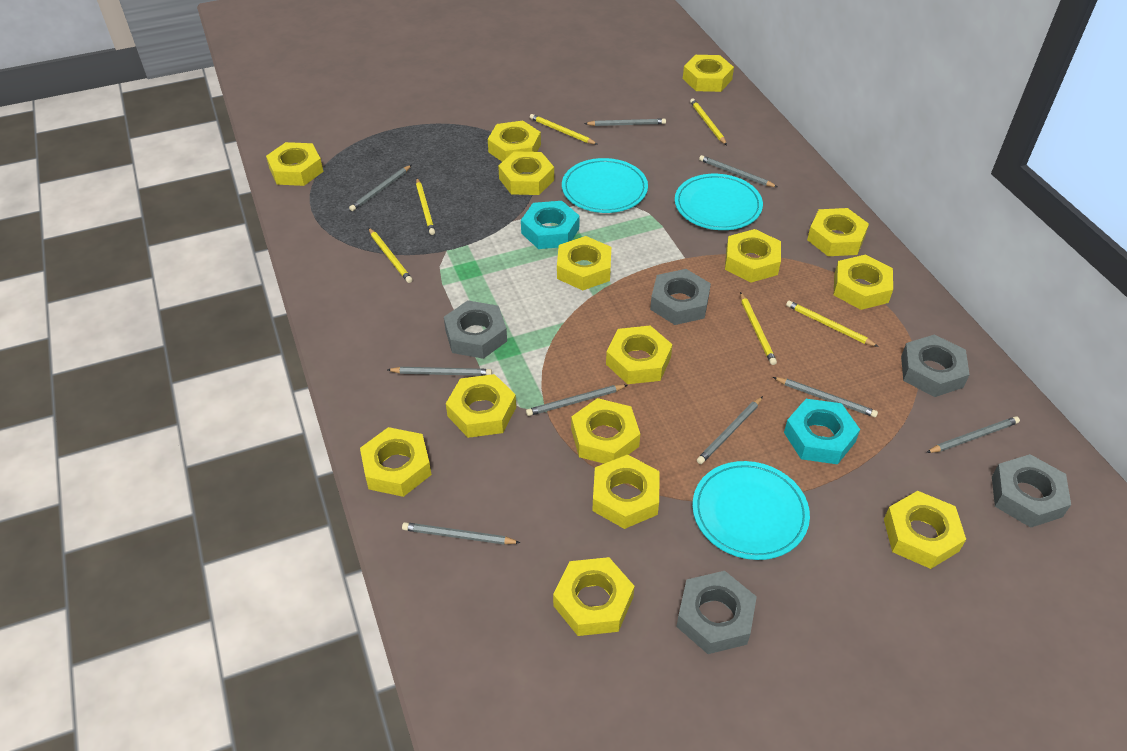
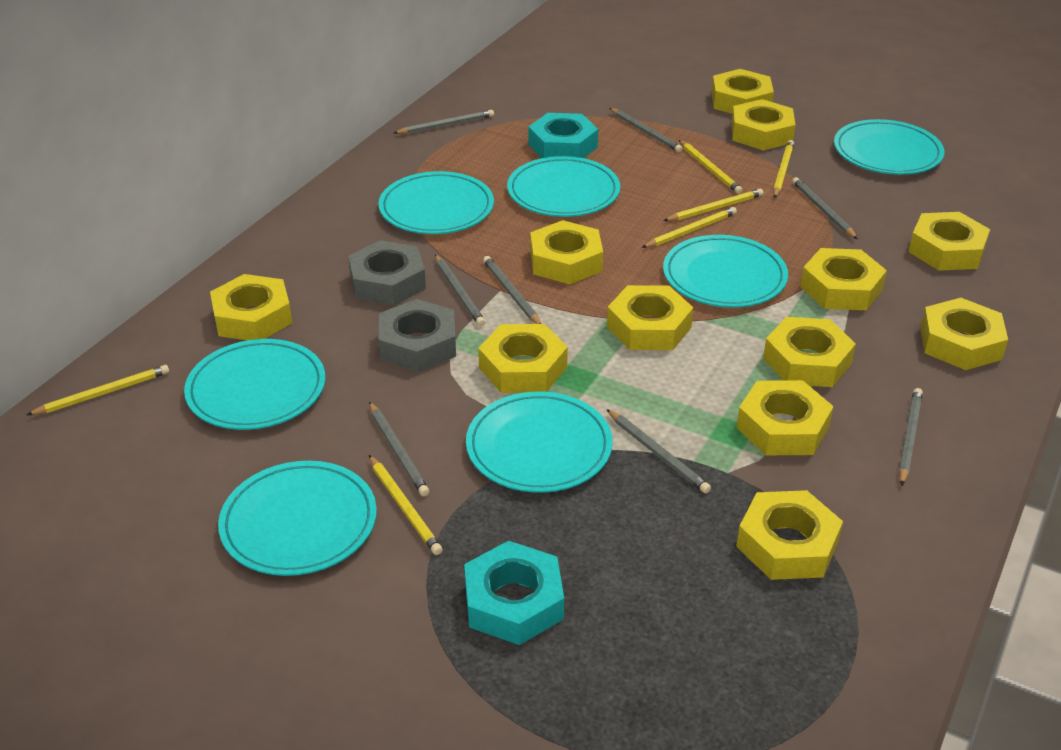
grey nut: [444,300,507,359] [650,269,711,325] [676,571,757,654] [901,334,970,397] [992,454,1071,528] = 5 -> [348,240,426,305] [378,299,456,372] = 2
grey pencil: [349,165,412,211] [387,367,492,376] [402,522,521,545] [526,385,628,416] [584,119,666,126] [697,396,763,464] [699,155,777,187] [773,377,878,417] [926,416,1020,453] = 9 -> [369,402,429,496] [394,110,494,134] [435,254,485,326] [483,256,541,324] [606,409,711,493] [609,108,683,152] [792,177,858,239] [899,388,923,486] = 8
turquoise plate: [562,158,648,213] [675,174,763,230] [692,461,810,560] = 3 -> [184,339,325,430] [218,461,377,576] [378,171,494,234] [466,392,613,493] [507,156,620,217] [663,235,788,308] [834,119,945,175] = 7
yellow nut: [266,142,323,186] [360,427,432,497] [446,374,516,438] [488,121,541,162] [498,151,554,195] [553,557,634,636] [557,236,611,290] [571,398,640,464] [592,454,660,529] [606,326,673,384] [683,55,734,92] [725,229,781,283] [807,208,869,256] [834,255,893,310] [884,491,966,569] = 15 -> [210,274,292,340] [478,324,568,393] [530,220,603,284] [607,285,694,350] [711,69,774,114] [731,99,795,150] [736,380,834,455] [736,490,843,580] [763,317,856,387] [800,248,887,310] [909,212,990,271] [920,298,1008,370] = 12

